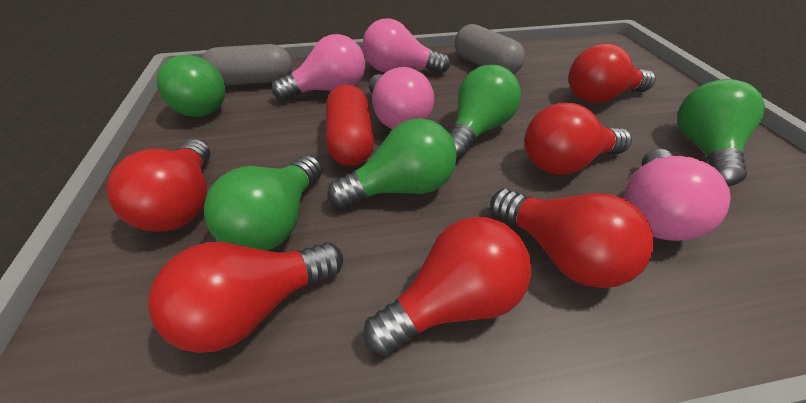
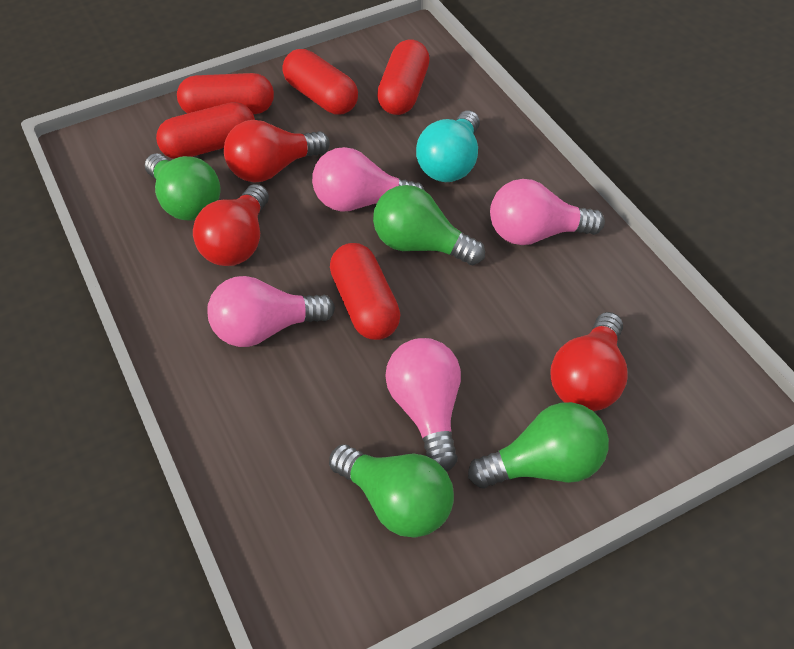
green light bulb: [157,55,226,117] [204,155,322,251] [327,118,457,208] [450,65,521,159] [678,79,765,186] = 5 -> [145,153,220,221] [329,445,454,538] [373,185,485,265] [468,402,609,488] = 4
grey capsule: [202,44,292,86] [455,24,525,74] = 2 -> none = 0
red capsule: [326,85,374,166] = 1 -> [156,102,255,159] [177,73,274,114] [282,49,358,114] [330,243,400,340] [377,39,430,115] = 5
red light bulb: [106,139,211,232] [148,242,343,353] [363,217,531,356] [490,189,654,288] [525,103,632,175] [568,43,656,103] = 6 -> [193,184,269,266] [224,120,330,183] [550,312,628,411] = 3
turquoise light bulb: none = 0 -> [416,110,480,182] = 1

